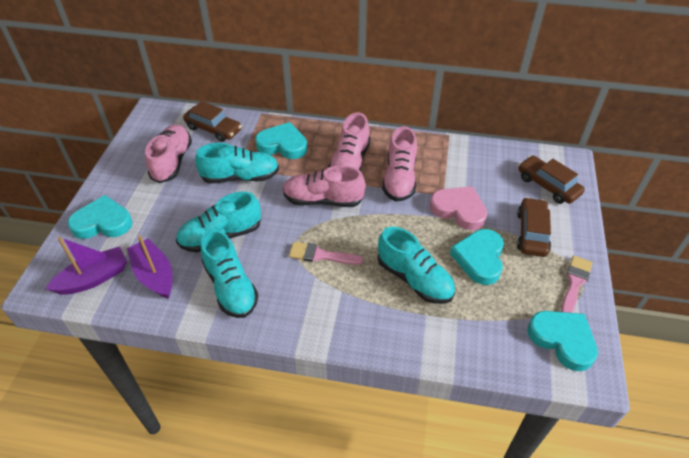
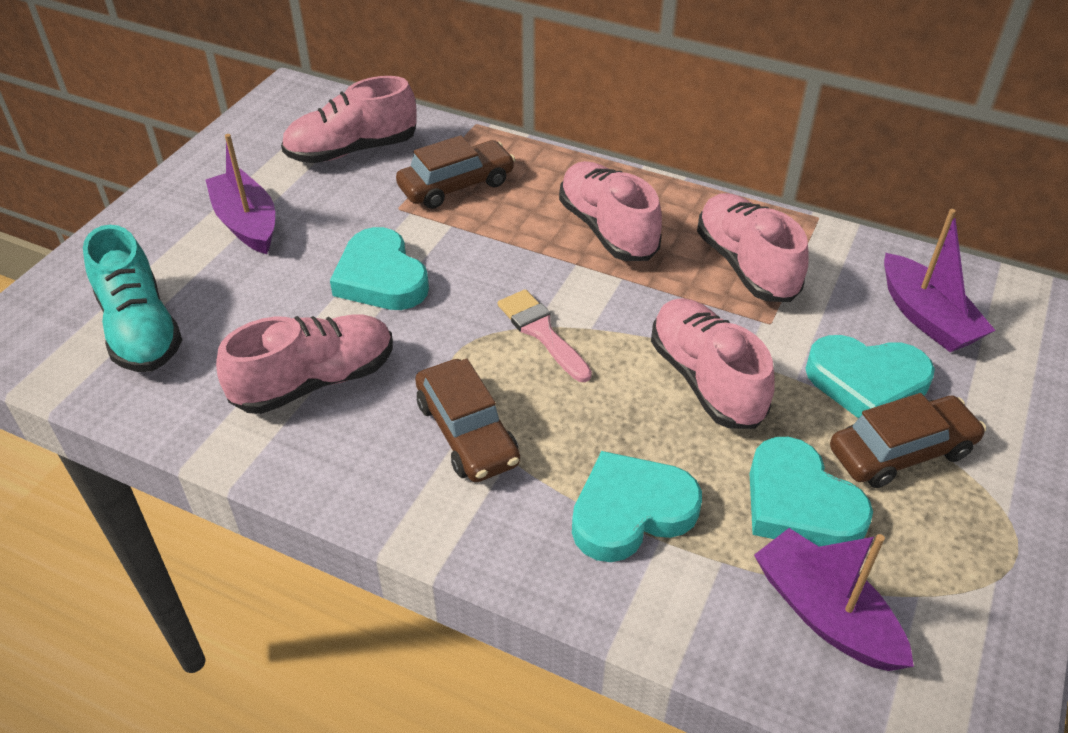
pink brush: [289,242,363,265] [561,256,592,313] = 2 -> [498,289,592,382] = 1
pink heart: [430,186,488,230] = 1 -> none = 0
pink shoe: [145,124,192,183] [283,165,366,207] [328,113,370,171] [382,126,417,202] = 4 -> [216,315,393,414] [281,76,417,163] [559,161,662,261] [651,298,775,429] [697,193,809,302] = 5
purple boat: [46,237,127,295] [127,235,172,299] = 2 -> [206,134,275,254] [754,528,914,671] [884,209,996,352] = 3
turquoise shoe: [176,191,261,252] [195,143,279,184] [201,229,259,318] [377,227,455,304] = 4 -> [83,225,182,372] = 1

